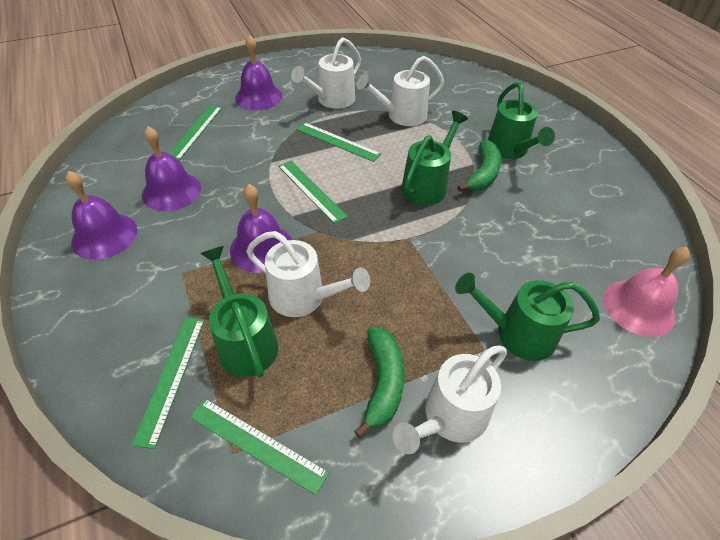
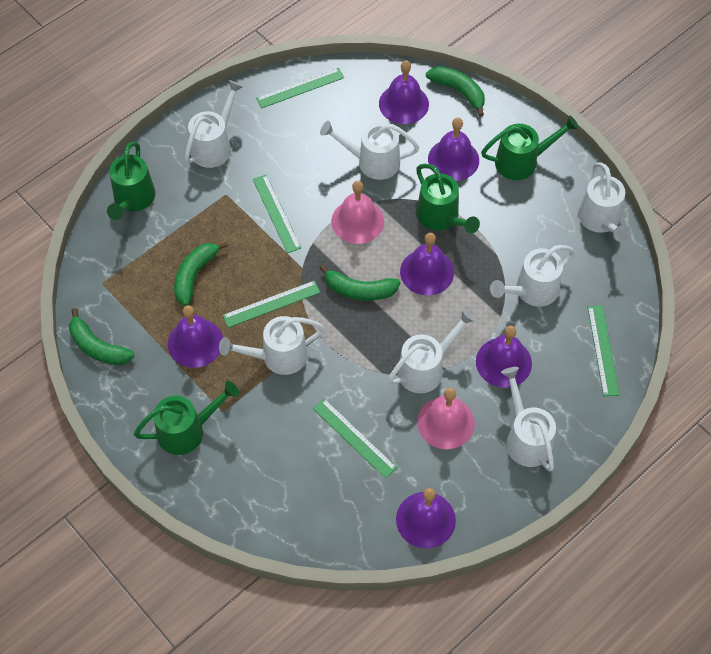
green banana: [354,327,405,438] [457,140,501,192] = 2 -> [69,308,134,365] [174,242,228,306] [319,264,401,301] [426,66,485,117] = 4
pink bell: [603,247,690,337] = 1 -> [331,181,384,244] [417,388,475,449] = 2
purple bell: [65,171,138,260] [142,126,201,211] [230,184,292,273] [235,35,282,110] = 4 -> [168,305,223,368] [379,60,429,124] [396,488,456,548] [400,233,454,296] [428,117,479,181] [476,326,532,388] = 6
white watering can: [246,231,370,317] [291,37,361,109] [357,56,444,126] [393,345,507,454] = 4 -> [185,80,244,168] [219,316,325,375] [320,121,419,180] [387,309,476,393] [490,245,575,307] [501,367,556,471] [578,162,630,242] = 7

